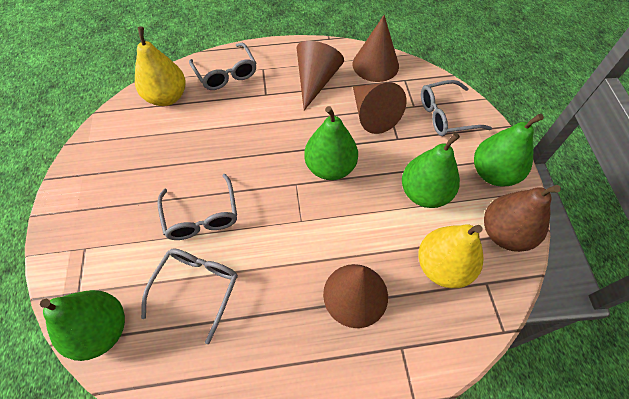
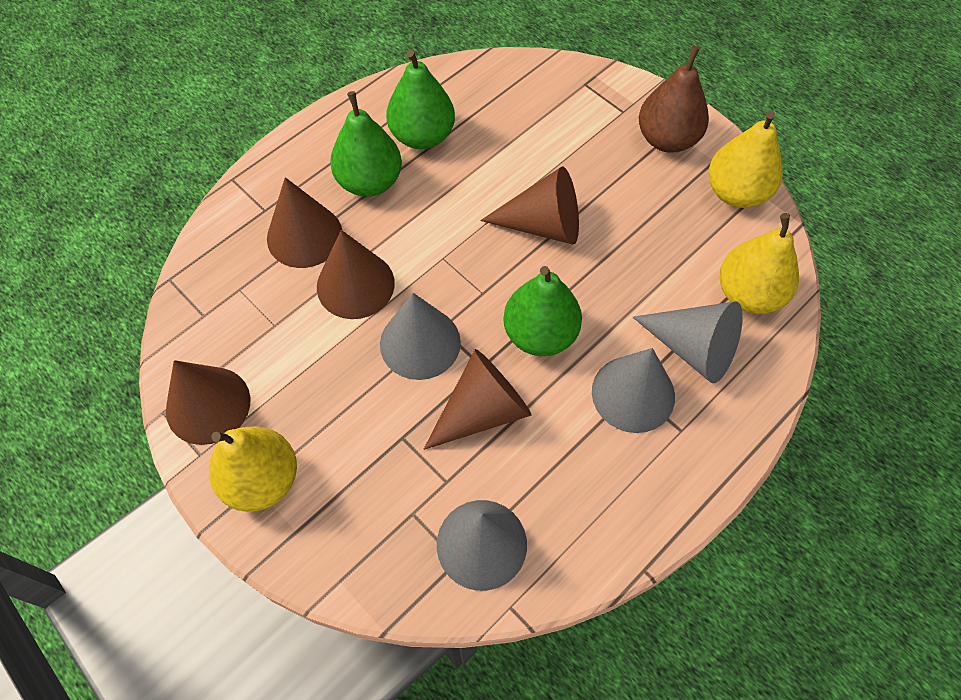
brown cone: [297,41,344,110] [323,264,388,328] [353,15,399,82] [353,82,406,134] = 4 -> [166,360,250,445] [267,177,342,268] [317,230,395,319] [423,349,532,450] [480,167,579,245] = 5
green pear: [40,290,125,361] [304,106,358,180] [402,133,460,208] [474,113,544,186] = 4 -> [330,91,402,197] [386,50,455,149] [503,266,582,356] = 3
grey cone: none = 0 -> [380,293,461,380] [437,500,527,591] [592,348,675,433] [633,301,743,383] = 4
grey glasses: [141,249,238,344] [157,174,237,240] [189,43,257,90] [421,80,492,136] = 4 -> none = 0
yellow pear: [135,26,186,106] [418,224,484,288] = 2 -> [209,426,297,512] [709,111,782,208] [720,213,799,314] = 3

